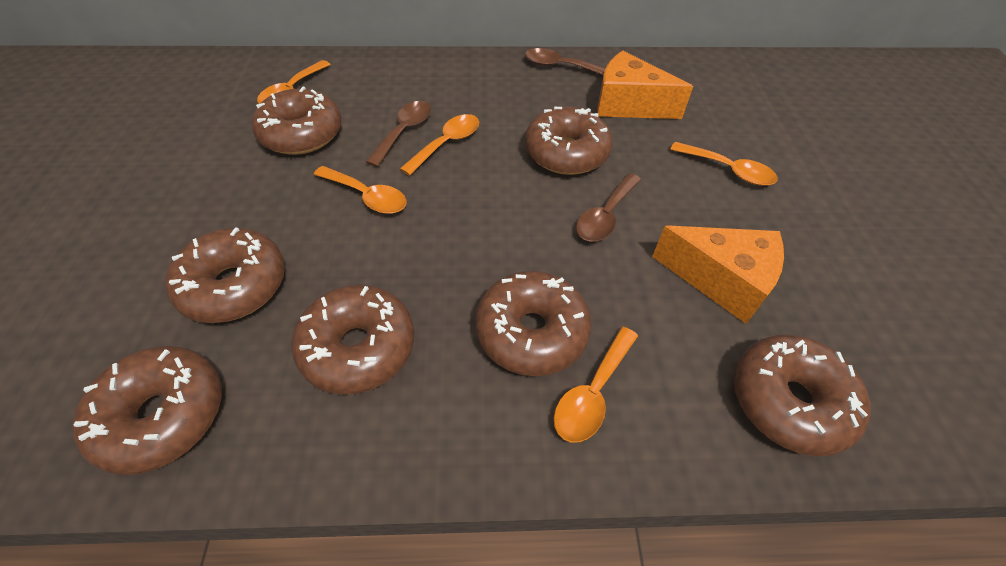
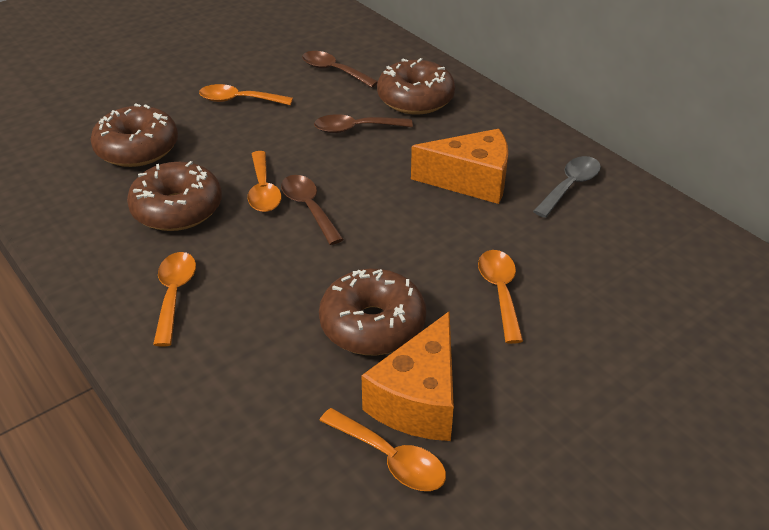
brown donut: [72,346,222,475] [165,227,285,323] [251,87,342,155] [292,285,414,395] [475,271,591,376] [525,107,613,175] [734,334,871,457] = 7 -> [90,103,178,167] [127,161,222,231] [319,269,426,355] [377,58,455,114] = 4
grey spoon: none = 0 -> [533,156,601,218] = 1

